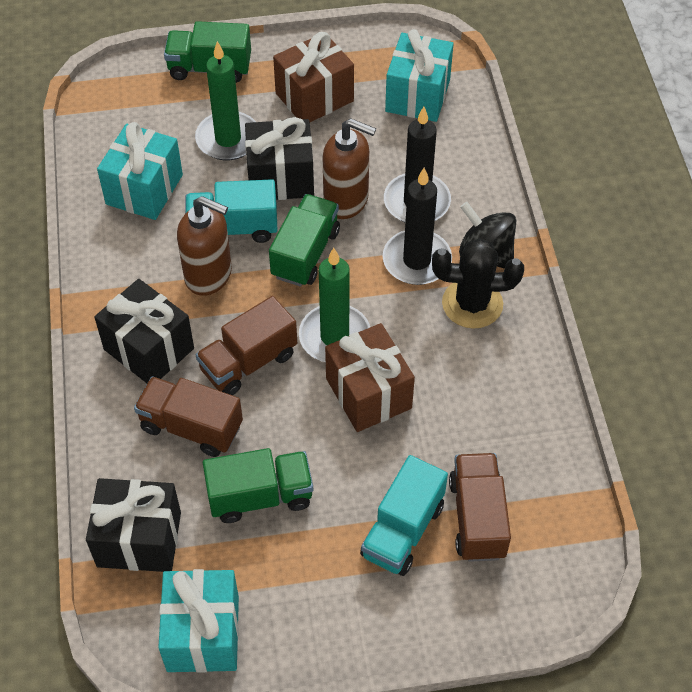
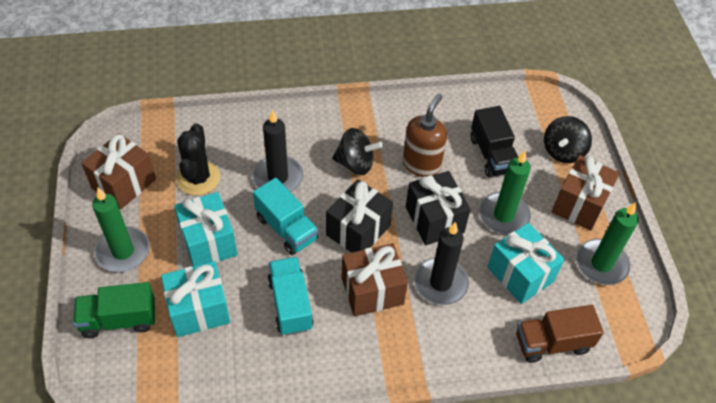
black gift: [86,478,181,572] [94,279,194,383] [245,117,314,200] = 3 -> [326,179,393,253] [406,171,471,245] = 2
black spinning top: [459,202,516,269] = 1 -> [332,128,383,175] [544,116,592,163] = 2
black truck: none = 0 -> [471,106,518,177] = 1
brown gift: [273,32,354,122] [325,323,415,432] = 2 -> [81,133,156,210] [342,243,408,317] [552,155,620,231] = 3
brown soap dispenser: [177,196,232,296] [323,118,376,219] = 2 -> [403,94,447,177] = 1
brown truck: [134,377,243,457] [196,296,297,395] [449,453,511,562] = 3 -> [516,305,604,363] = 1
green candle: [195,41,256,160] [299,248,370,362] = 2 -> [92,188,150,272] [479,150,531,234] [576,202,639,285] = 3
green truck: [164,21,251,83] [203,448,313,523] [269,194,340,287] = 3 -> [73,282,155,338] = 1

